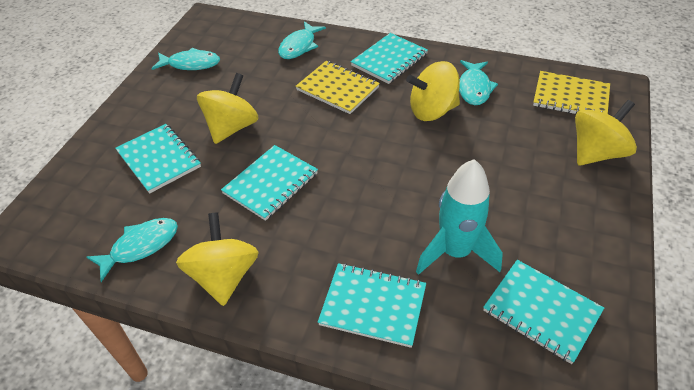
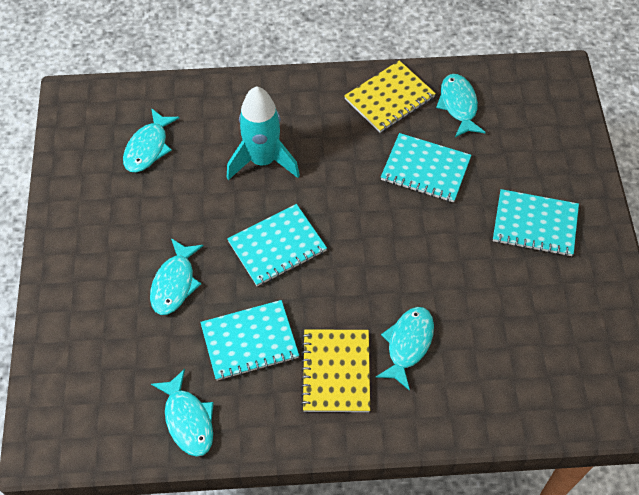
turquoise fish: [86,218,178,282] [151,48,220,70] [278,21,326,59] [459,60,498,105] = 4 -> [123,108,179,172] [150,238,203,315] [151,369,213,457] [375,307,434,391] [436,74,486,137] = 5
turquoise notebook: [115,124,201,194] [221,145,318,221] [318,263,426,348] [351,33,428,84] [483,260,604,364] = 5 -> [200,300,299,381] [227,204,327,286] [381,133,471,203] [493,189,579,257] = 4
yellow spinning top: [176,212,259,306] [197,73,259,144] [406,61,460,121] [575,100,637,166] = 4 -> none = 0

